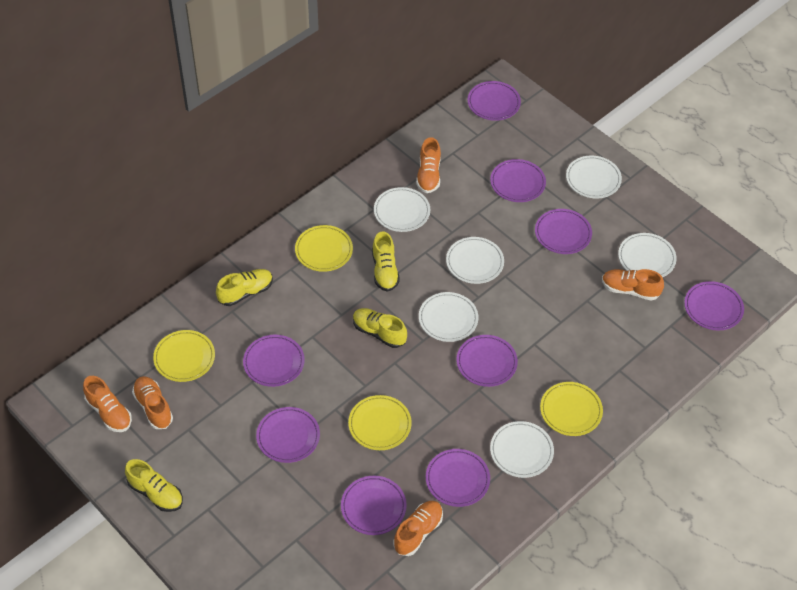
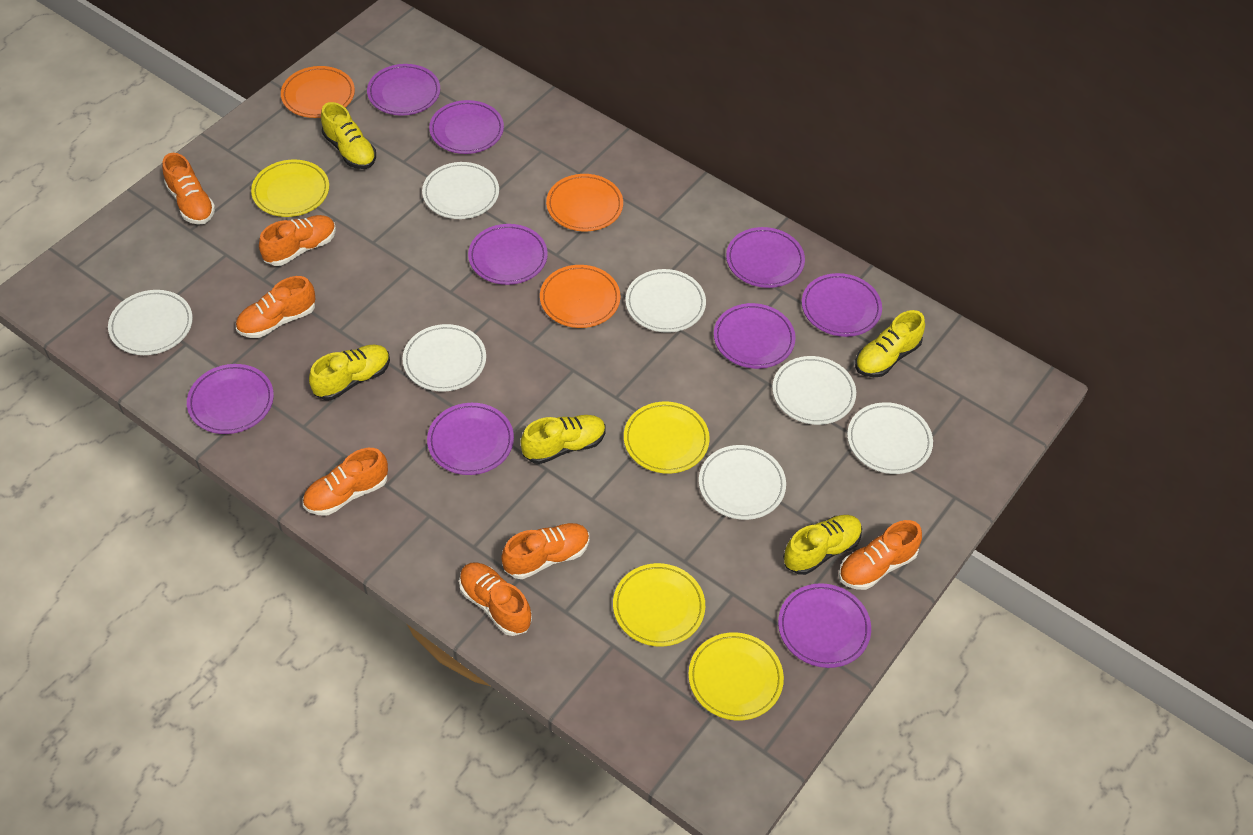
orange plate: none = 0 -> [281,66,355,118] [540,265,620,328] [546,174,623,231] = 3
orange shoe: [83,376,132,432] [132,376,173,429] [394,501,443,556] [416,137,441,193] [602,269,664,301] = 5 -> [162,153,215,224] [236,276,315,338] [259,215,336,266] [303,448,388,516] [459,562,532,636] [501,523,589,579] [839,520,922,590] = 7
white plate: [374,187,430,232] [419,292,479,342] [446,237,504,284] [490,421,554,478] [566,156,622,199] [618,233,677,277] = 6 -> [108,290,193,355] [402,324,486,392] [422,162,499,219] [625,269,706,333] [699,445,786,520] [772,356,856,425] [847,402,933,474] = 7
yellow shoe: [125,459,183,512] [216,269,273,306] [353,308,407,348] [372,231,400,292] = 4 -> [309,345,390,400] [321,102,376,169] [521,415,606,464] [783,515,862,575] [855,310,925,377] = 5

